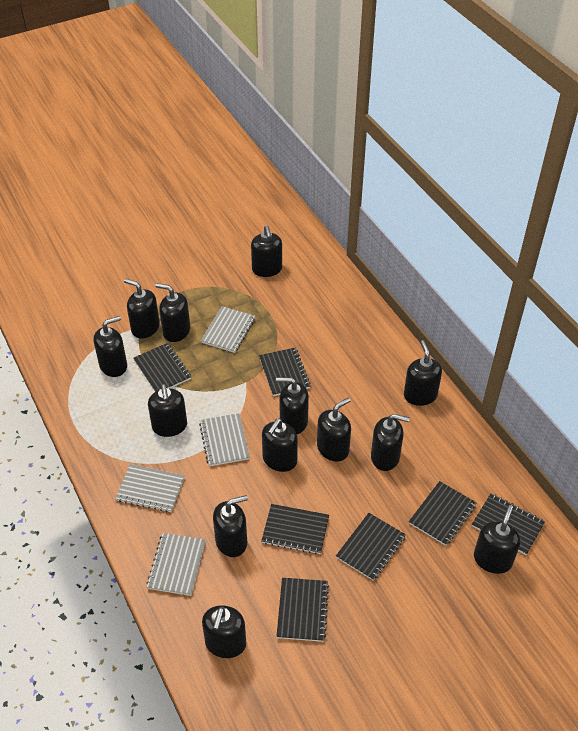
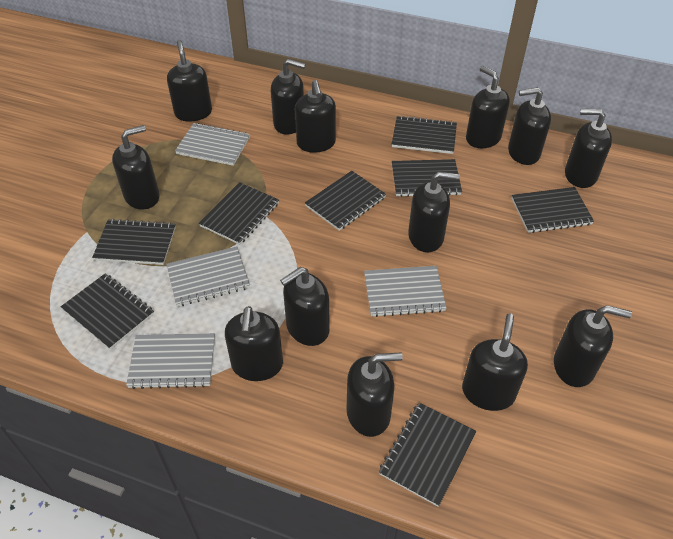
black notebook: [134,343,191,392] [259,348,311,396] [261,504,329,554] [276,578,329,642] [336,513,406,581] [409,481,477,546] [472,493,545,555] = 7 -> [61,274,154,350] [92,219,176,265] [199,182,279,245] [305,171,386,231] [379,402,476,507] [392,116,457,154] [392,159,462,197] [511,187,594,233] = 8

